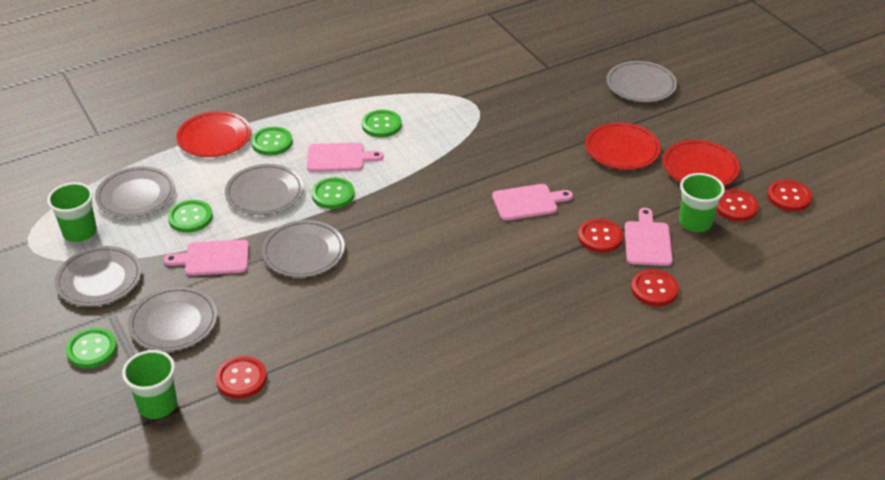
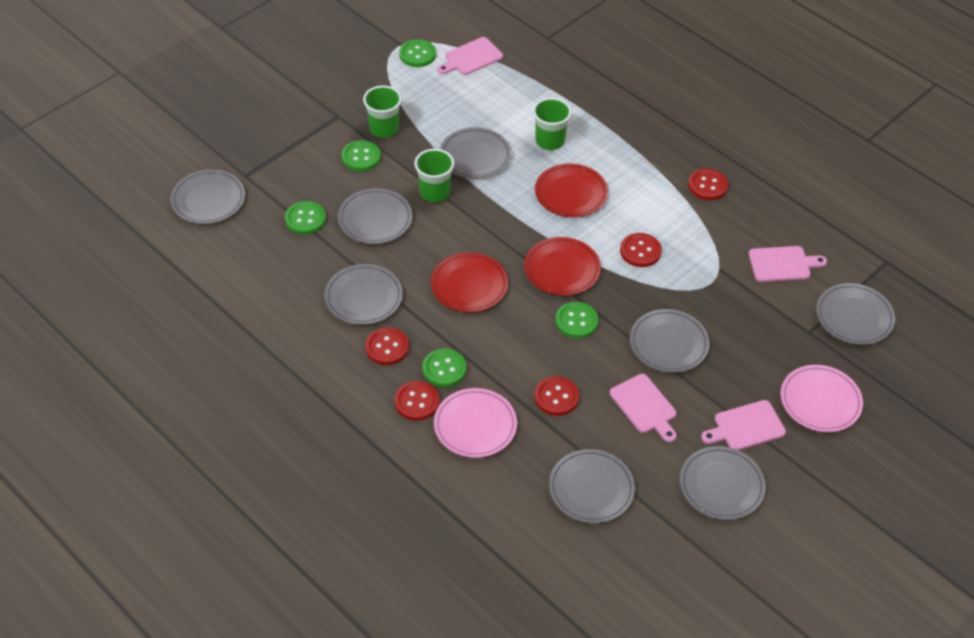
grey plate: [55,246,142,306] [95,166,175,218] [128,287,217,352] [225,164,303,215] [262,220,345,277] [606,61,677,102] = 6 -> [170,169,245,224] [325,264,403,325] [338,188,412,244] [440,127,511,179] [549,449,635,523] [630,309,710,373] [680,446,766,520] [816,283,895,345] = 8
pink plate: none = 0 -> [434,388,517,458] [781,365,863,432] = 2

